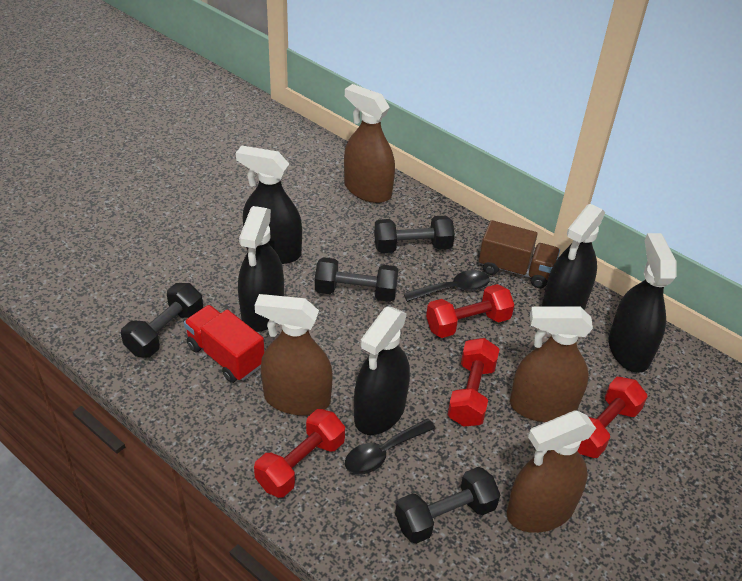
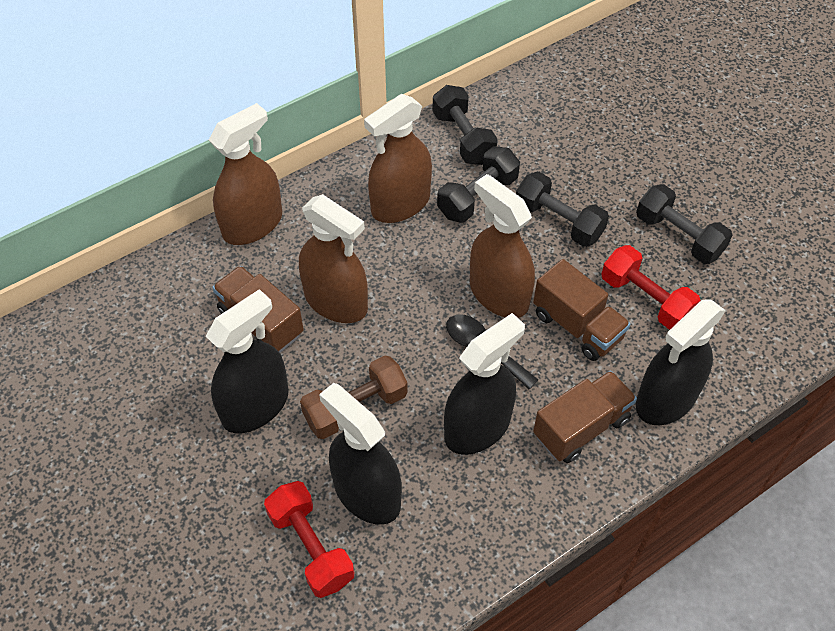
black spoon: [345,419,435,474] [403,270,490,302] = 2 -> [446,314,538,389] = 1
black spray bottle: [236,145,302,264] [238,206,284,332] [354,306,410,435] [542,204,605,310] [609,233,676,373] = 5 -> [206,289,289,433] [319,383,402,525] [444,313,525,455] [636,300,726,425] = 4
brown dumbbell: none = 0 -> [300,356,408,439] = 1
brown truck: [479,220,560,288] = 1 -> [212,266,304,353] [533,259,631,361] [533,370,637,463] = 3
red dumbbell: [254,409,345,498] [426,284,514,338] [448,338,500,427] [578,377,648,458] = 4 -> [264,481,354,598] [601,245,700,330] = 2
red truck: [184,305,264,383] = 1 -> none = 0

